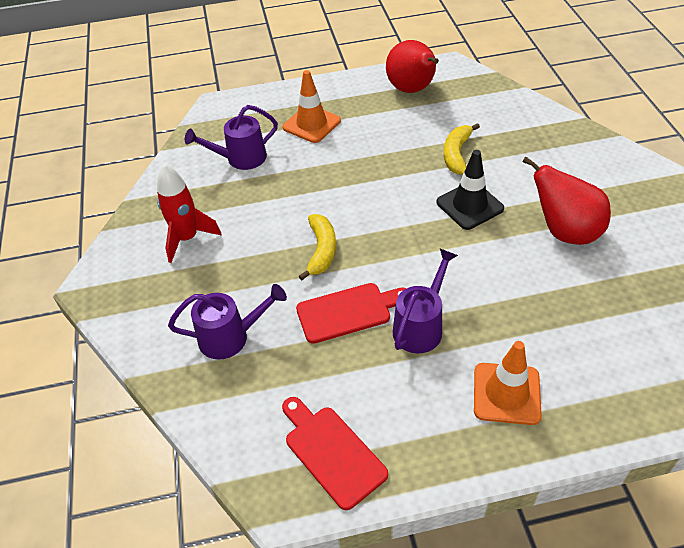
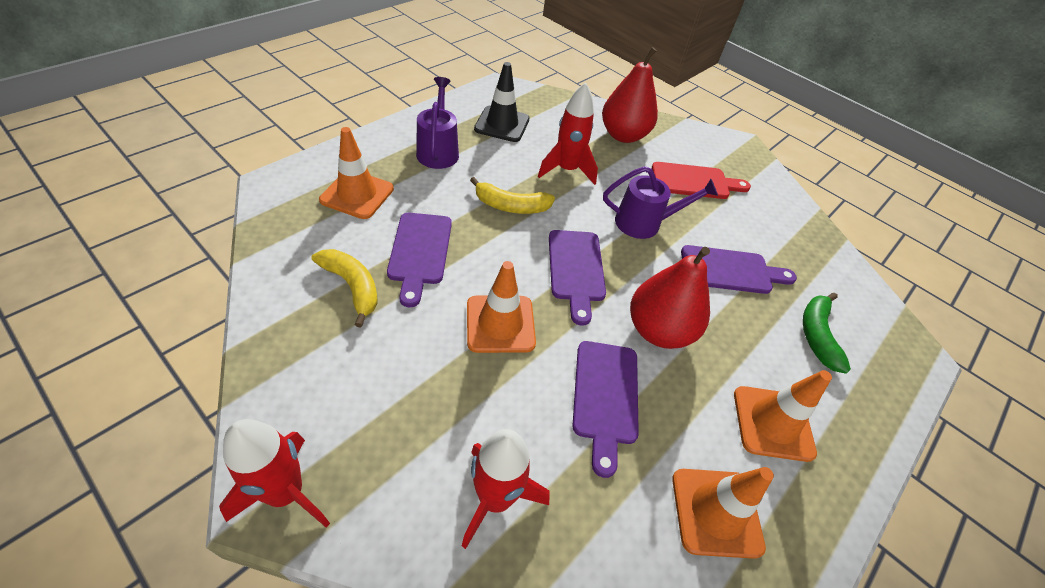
green banana: none = 0 -> [803,293,851,374] = 1
orange traffic cone: [282,70,341,143] [474,341,542,425] = 2 -> [319,127,394,219] [467,261,536,353] [672,467,774,559] [734,370,832,462] = 4
purple cutting board: none = 0 -> [387,213,452,307] [549,230,606,326] [573,341,639,478] [681,245,797,294] = 4
purple watering can: [168,284,287,360] [185,105,278,170] [393,249,458,353] = 3 -> [416,77,459,169] [603,166,718,239] = 2
red cutting board: [282,397,388,510] [296,283,407,344] = 2 -> [652,162,751,199] = 1
red rocket: [157,164,222,263] = 1 -> [219,419,330,528] [462,429,550,549] [538,82,598,185] = 3

